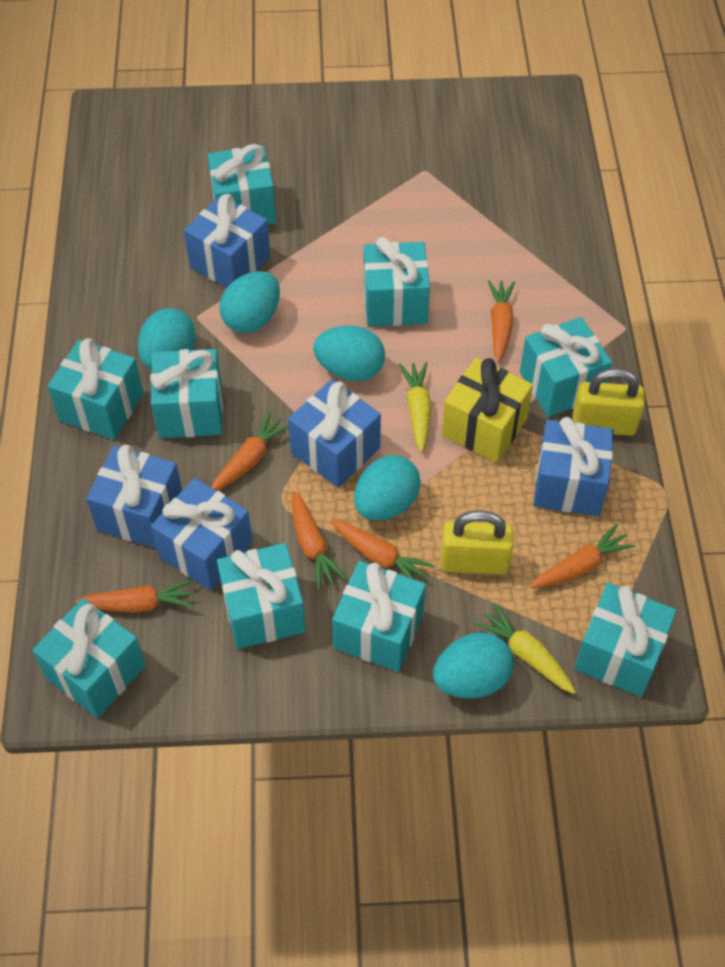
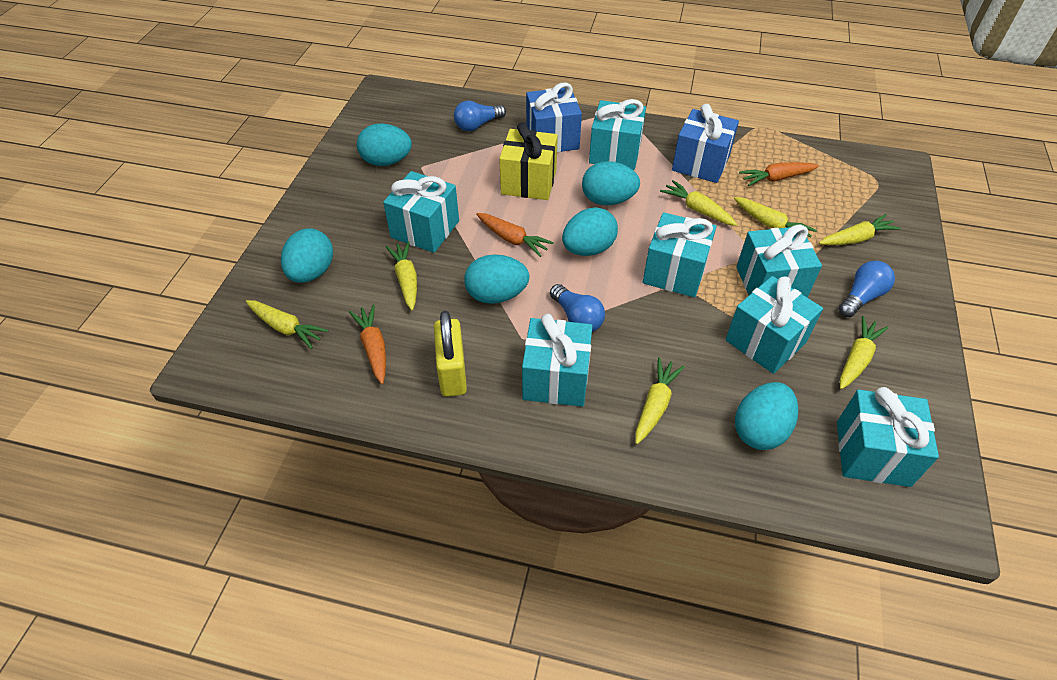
blue gift: [86,445,182,549] [151,478,253,590] [184,194,270,288] [288,379,381,487] [533,417,614,516] = 5 -> [526,83,582,152] [672,104,739,183] = 2
blue light bulb: none = 0 -> [454,101,506,131] [550,284,605,332] [839,261,895,317] = 3
orange carrot: [75,579,195,613] [211,411,289,491] [292,491,347,590] [330,519,435,580] [488,280,515,362] [530,524,635,588] = 6 -> [349,304,386,384] [476,213,554,257] [739,162,819,186] = 3
turquoise egg: [138,308,196,370] [219,271,280,333] [313,326,385,381] [354,455,421,521] [433,632,514,699] = 5 -> [281,228,333,283] [357,123,412,166] [464,254,530,304] [562,207,618,256] [582,161,640,205] [735,382,798,450] = 6
turquoise gift: [32,598,146,718] [48,338,143,440] [150,349,223,438] [208,144,276,225] [217,543,306,649] [332,561,426,672] [364,237,430,327] [520,317,612,417] [574,583,676,697] = 9 -> [383,171,459,253] [522,314,592,407] [589,99,646,170] [643,212,716,297] [725,276,823,374] [736,225,822,298] [837,387,939,487] = 7
yellow carrot: [399,362,431,452] [474,603,576,694] = 2 -> [246,300,329,349] [386,241,417,310] [635,357,685,444] [660,180,737,226] [734,197,817,238] [819,214,901,245] [840,316,888,389] = 7
yellow padlock: [441,510,514,575] [573,368,645,436] = 2 -> [434,311,467,397] = 1

